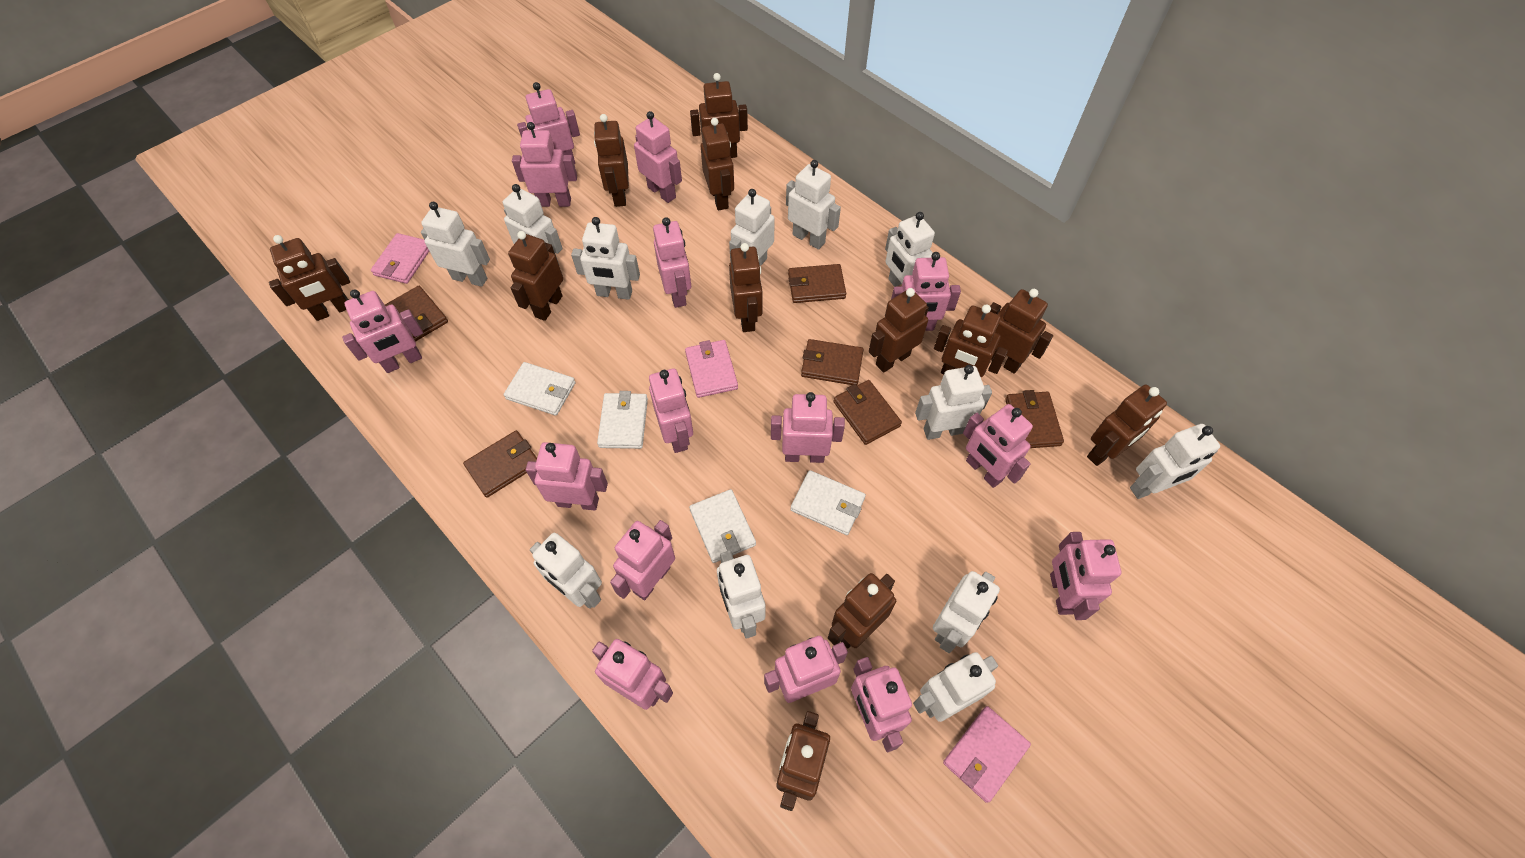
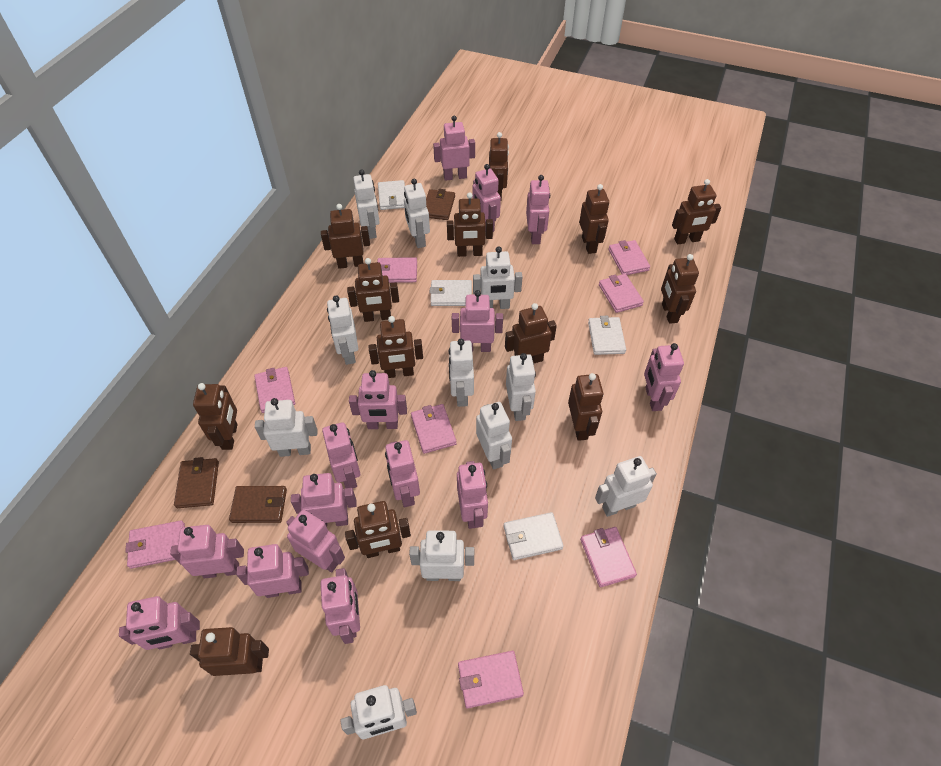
brown robot: [269,235,350,321] [508,231,563,321] [594,114,629,207] [690,73,748,158] [701,118,734,210] [729,243,762,332] [777,711,830,811] [828,573,896,648] [869,288,929,373] [934,304,1008,377] [990,289,1053,374] [1087,385,1167,466] = 12 -> [190,627,269,676] [193,383,238,450] [321,204,370,269] [345,501,411,558] [347,258,399,322] [368,316,423,378] [447,193,493,257] [489,132,509,200] [505,303,557,363] [568,373,603,441] [579,184,609,254] [661,254,699,324] [672,179,721,244] = 13
brown wallet: [385,286,448,342] [463,431,537,498] [788,264,846,303] [801,339,864,385] [833,380,902,445] [1005,390,1064,448] = 6 -> [174,457,219,508] [229,486,287,523] [426,189,455,220] = 3
pink wallet: [371,233,429,284] [685,340,738,398] [943,706,1031,803] = 3 -> [125,520,185,569] [254,367,295,413] [377,257,417,283] [411,404,457,454] [458,651,524,708] [580,527,637,587] [599,274,644,313] [608,240,650,275] = 8
white robot: [421,202,490,287] [503,184,563,264] [530,533,602,609] [571,217,640,300] [717,550,765,639] [729,189,775,266] [786,160,841,250] [885,212,935,287] [913,652,998,722] [915,365,992,440] [933,571,1000,653] [1130,424,1220,499] = 12 -> [255,398,318,457] [327,295,358,365] [340,685,417,739] [353,169,380,239] [404,179,430,248] [409,530,474,581] [449,339,474,407] [473,246,523,309] [476,402,512,470] [506,353,536,421] [595,456,657,517] = 11

